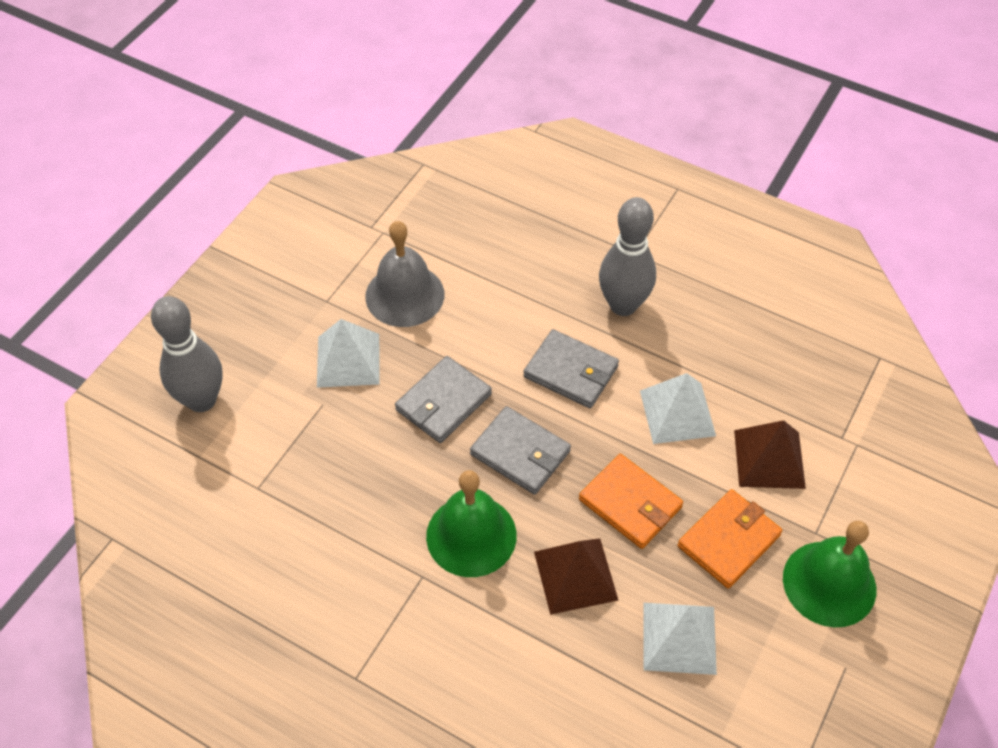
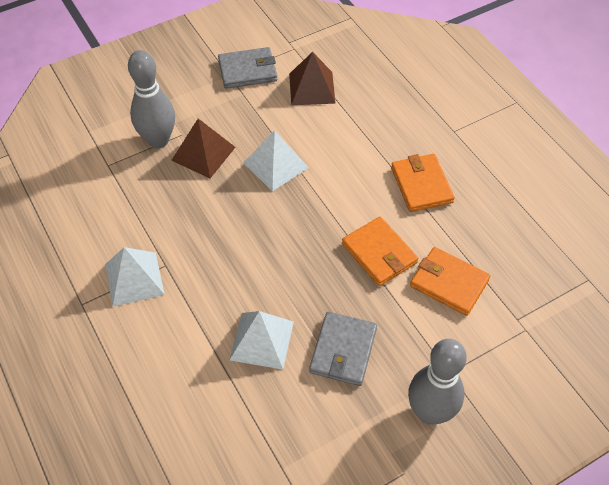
green bell: [426,470,517,577] [783,521,876,627] = 2 -> none = 0
grey bell: [365,221,444,327] = 1 -> none = 0
grey wallet: [395,356,492,443] [470,406,571,495] [523,329,619,408] = 3 -> [218,47,277,89] [309,311,377,386] = 2
orange wallet: [579,454,683,549] [677,489,782,589] = 2 -> [342,217,418,286] [391,154,455,212] [410,247,490,316] = 3

